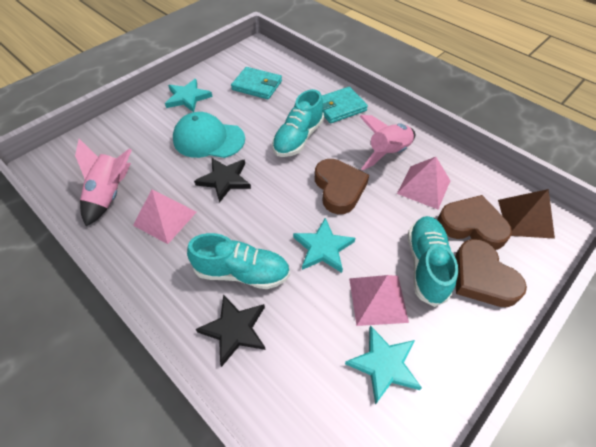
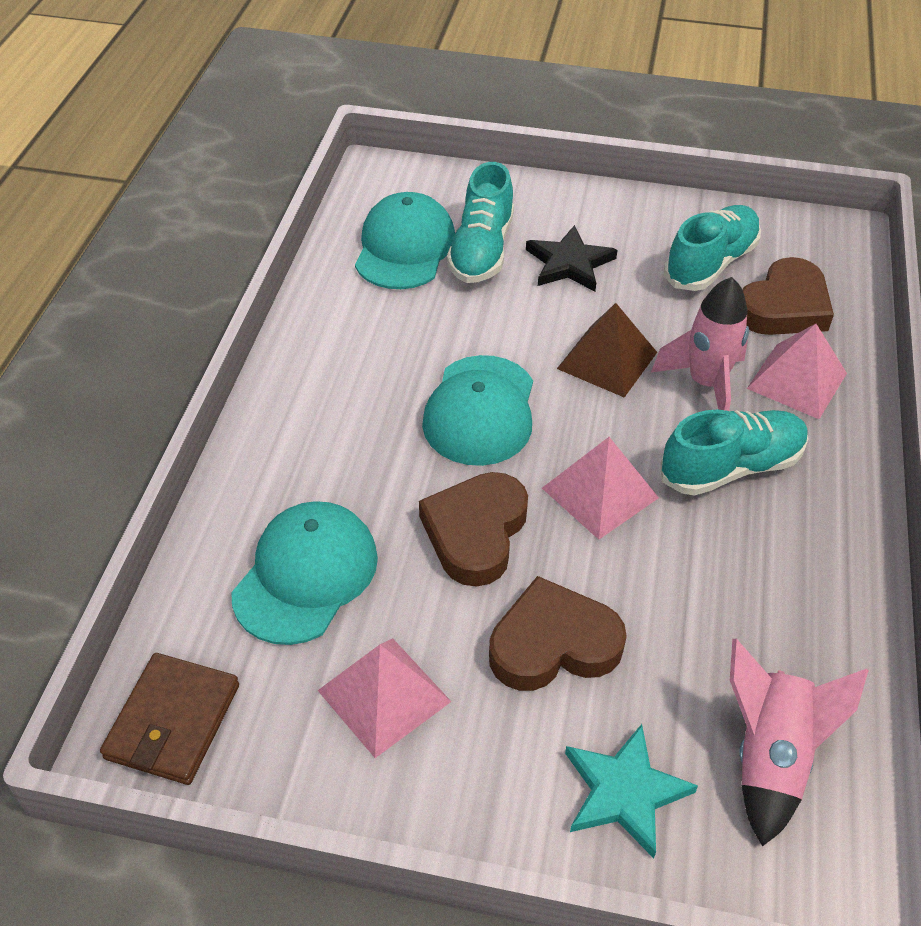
black star: [194,158,251,203] [196,294,266,367] = 2 -> [526,225,617,291] = 1
brown wallet: none = 0 -> [100,653,239,785] = 1
turquoise cap: [173,112,245,158] = 1 -> [231,501,378,645] [355,192,455,289] [422,355,533,466] = 3
turquoise star: [165,79,213,112] [293,218,355,273] [345,325,422,405] = 3 -> [565,724,698,858] = 1
turquoise wallet: [231,67,282,99] [322,87,368,124] = 2 -> none = 0

